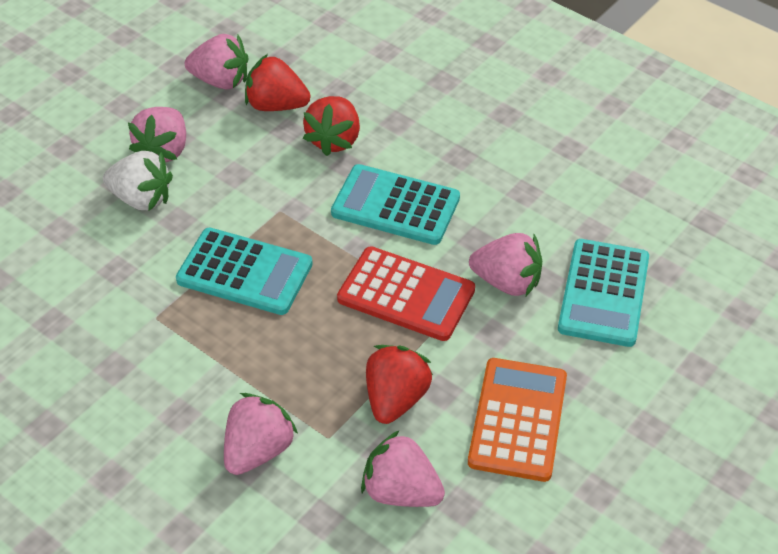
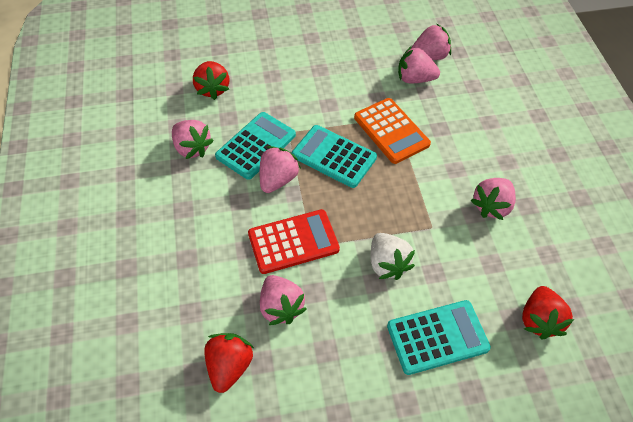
pink strawberry: [128,107,186,162] [185,34,248,89] [224,393,298,475] [361,430,445,507] [469,233,542,296] = 5 -> [172,120,214,159] [260,146,301,193] [260,275,307,325] [398,46,440,84] [411,24,451,60] [470,178,516,220] = 6

